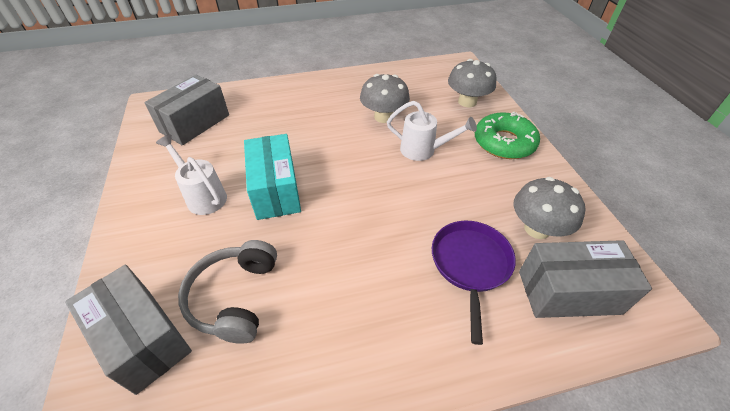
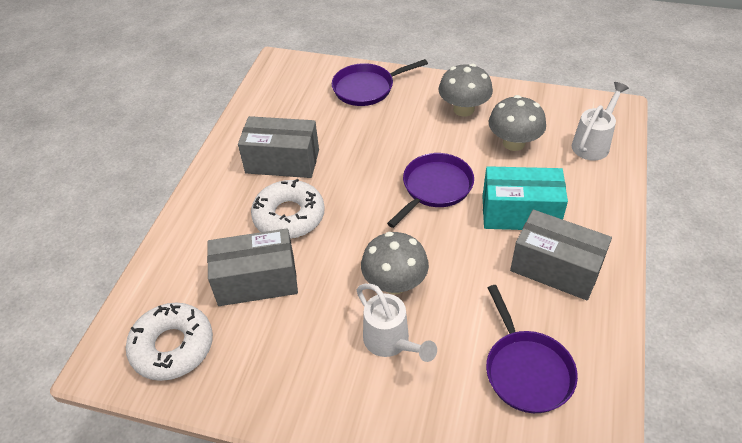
green donut: [475,112,540,159] = 1 -> none = 0
grey headphones: [178,240,277,344] = 1 -> none = 0
purple pan: [432,220,516,345] = 1 -> [332,59,428,106] [387,153,474,228] [486,285,578,413] = 3
white donut: none = 0 -> [126,303,213,381] [251,179,325,239] = 2

